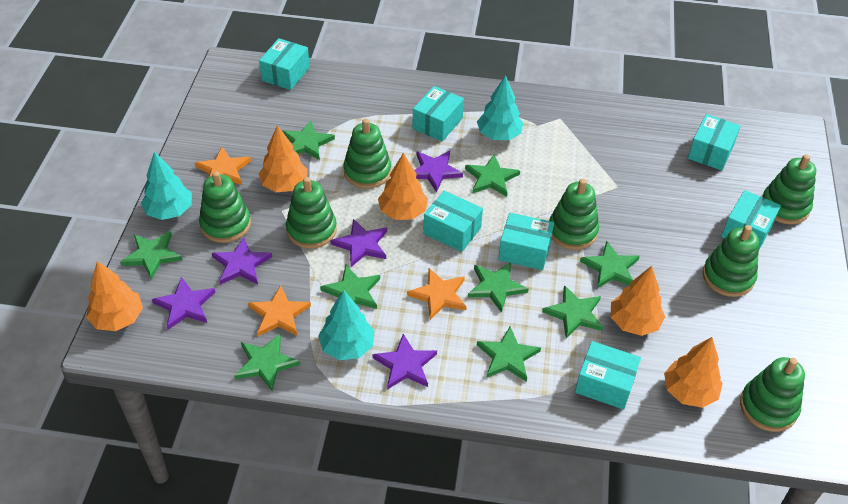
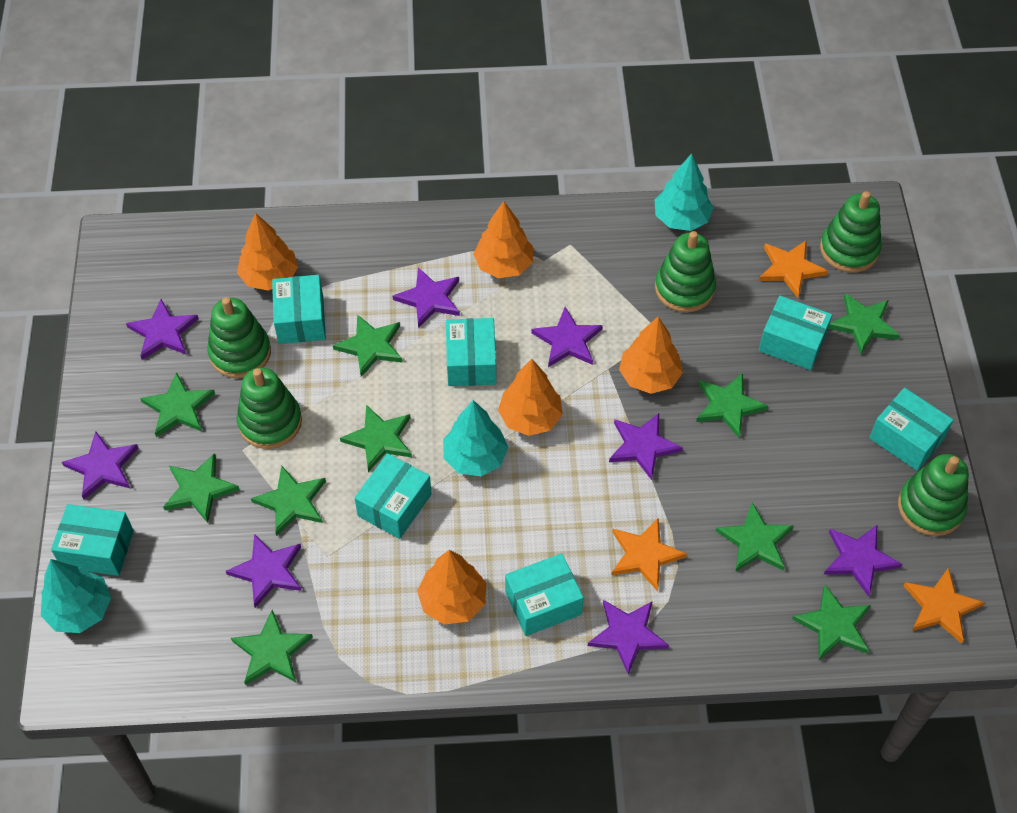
green stacking toy: [199,171,251,243] [286,177,337,248] [343,119,391,189] [549,179,599,250] [703,225,759,297] [740,357,805,432] [762,154,816,224] = 7 -> [207,297,271,378] [237,368,302,449] [655,231,716,312] [820,191,882,273] [898,454,969,536] = 5
green star: [120,231,183,280] [235,334,300,391] [282,120,335,160] [320,265,380,309] [465,154,520,197] [468,262,529,313] [477,326,541,382] [542,285,603,338] [580,241,640,288] = 9 -> [140,372,215,437] [163,453,240,523] [231,610,313,685] [251,466,326,536] [333,314,403,377] [340,405,412,472] [696,373,768,438] [716,503,794,572] [792,585,871,660] [828,293,900,354] = 10
purple star: [152,277,215,330] [212,237,272,285] [330,219,387,267] [373,334,437,390] [414,151,463,192] = 5 -> [62,431,138,500] [126,299,199,360] [226,534,302,608] [393,267,460,328] [532,307,603,367] [588,600,669,674] [609,413,683,480] [824,525,902,597] = 8

